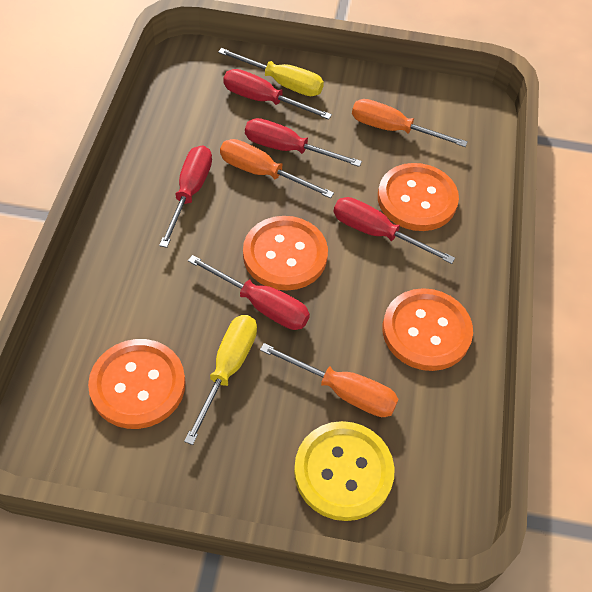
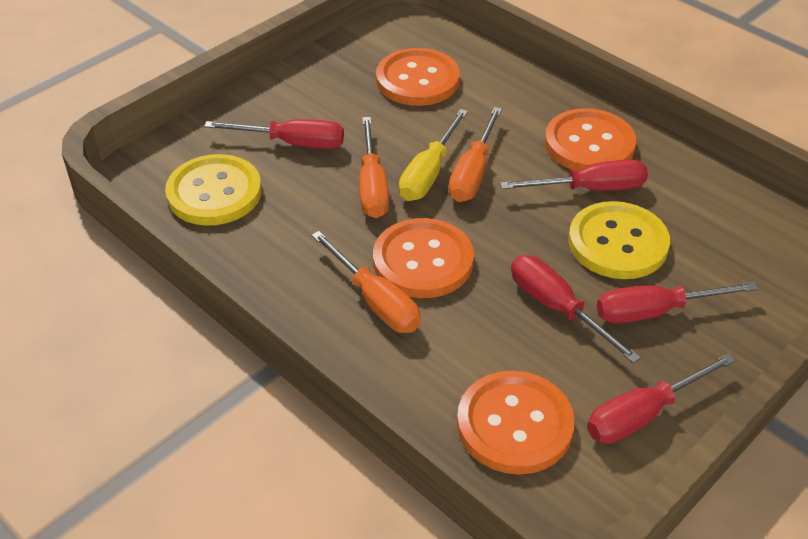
yellow button: [294,421,395,521] = 1 -> [165,154,262,226] [568,201,670,279] = 2
yellow screwdriver: [184,315,257,445] [218,48,324,96] = 2 -> [399,109,468,201] = 1

